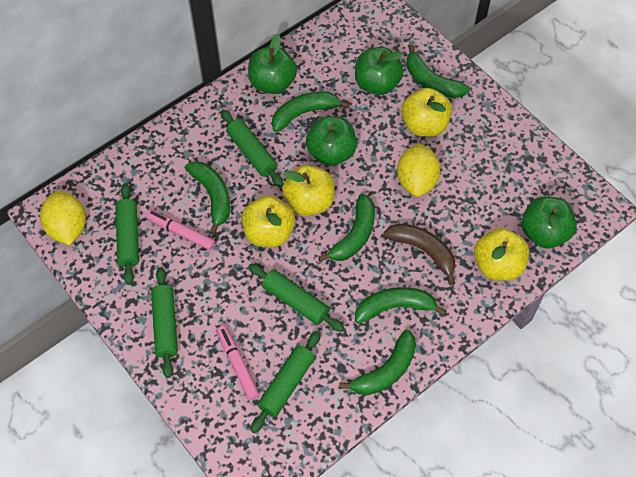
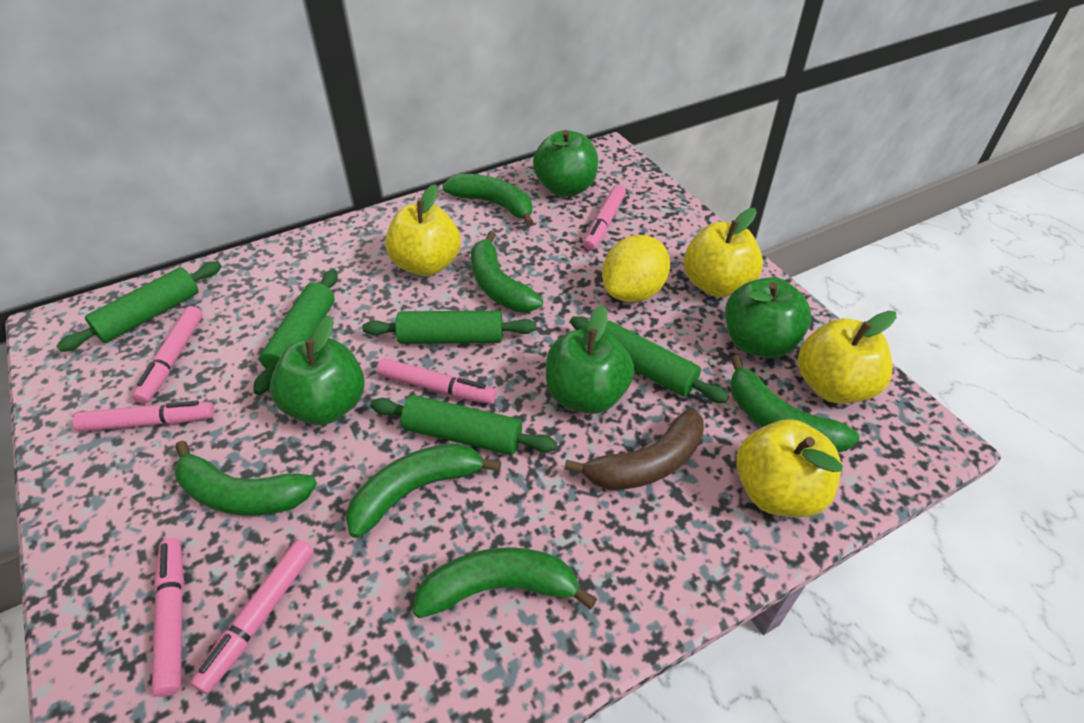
pink marker: [145,210,215,250] [217,325,259,400] = 2 -> [73,401,214,432] [132,306,203,404] [152,538,184,697] [191,540,314,694] [377,358,496,404] [583,185,626,251] = 6
yellow lemon: [40,191,86,245] [397,143,440,197] = 2 -> [602,235,670,302] = 1

